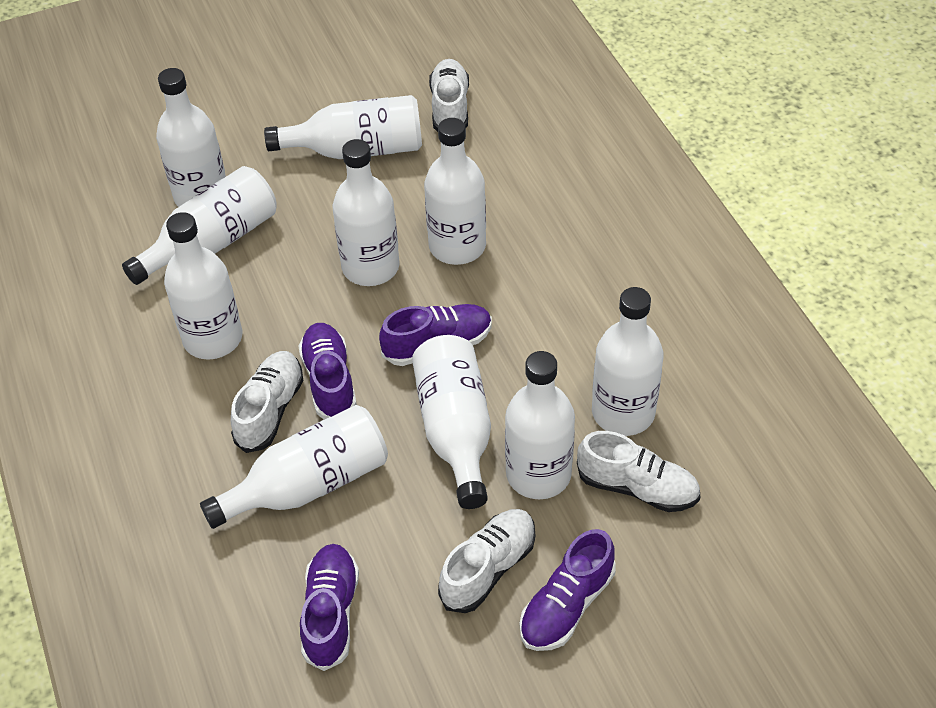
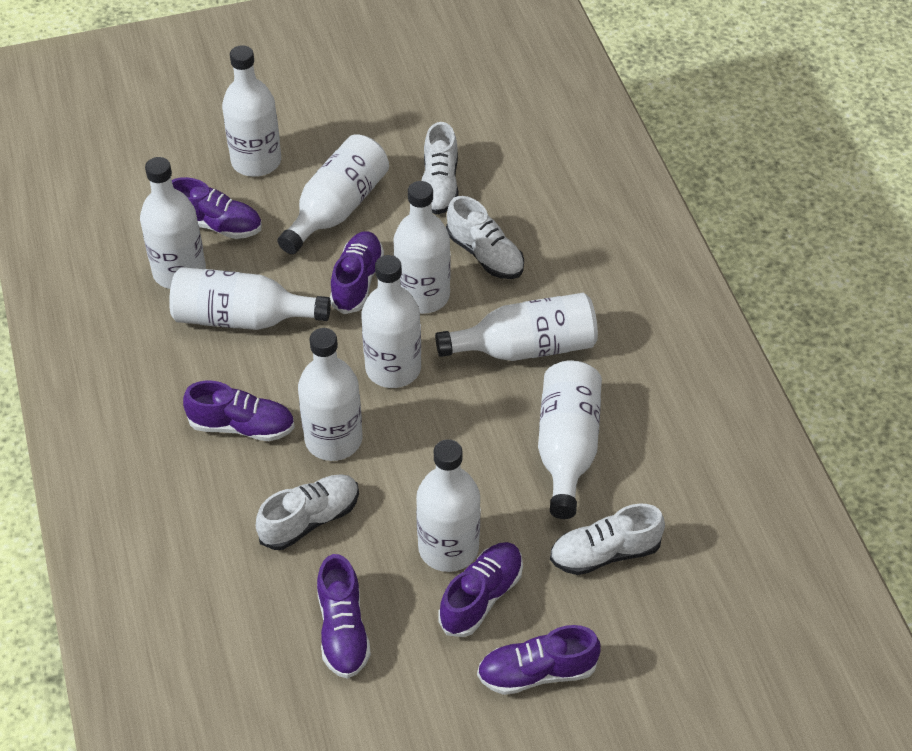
purple shoe: [299,323,357,419] [300,544,359,671] [379,304,492,366] [520,529,616,651] = 4 -> [172,177,262,239] [183,381,295,441] [317,554,371,679] [330,231,384,314] [438,542,523,637] [477,625,600,695] = 6

